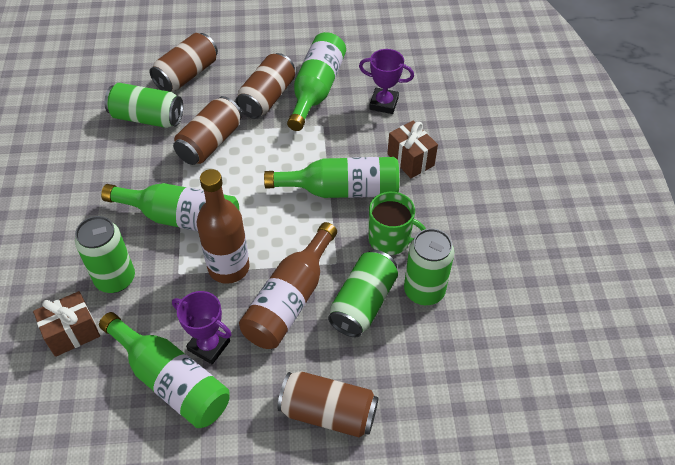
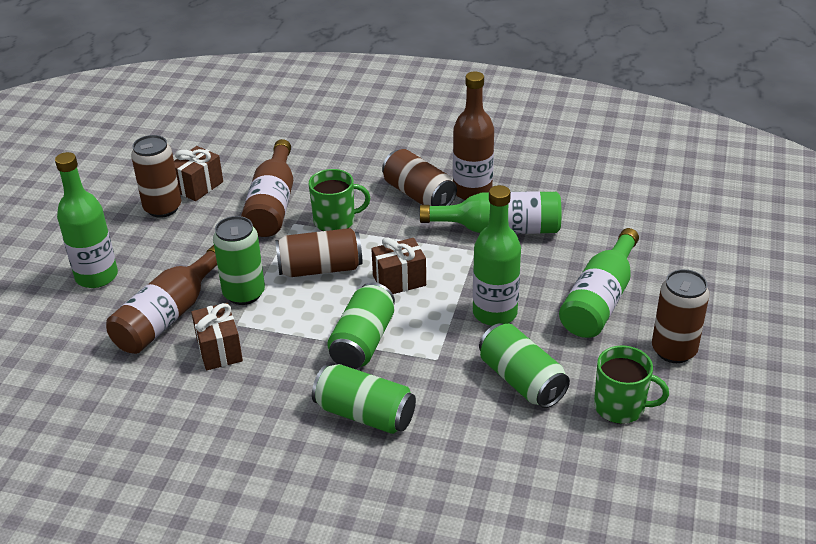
brown bottle: [197,169,250,284] [239,222,337,349] = 2 -> [106,245,217,354] [241,139,293,237] [453,71,494,200] = 3
brown gift: [33,291,100,357] [387,121,438,178] = 2 -> [174,146,223,201] [191,303,243,370] [371,237,426,294] = 3
green mug: [369,192,426,255] = 1 -> [309,169,370,231] [594,346,669,424] = 2
purple trophy: [172,291,232,364] [359,49,414,114] = 2 -> none = 0

